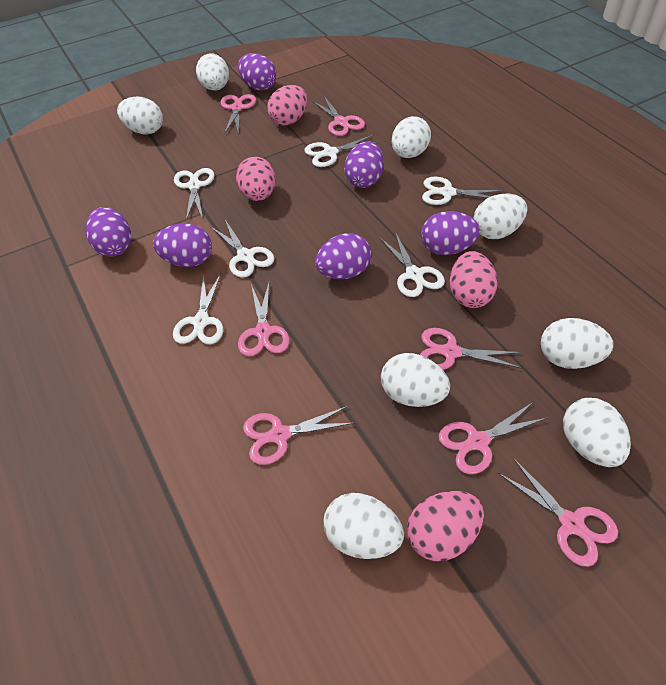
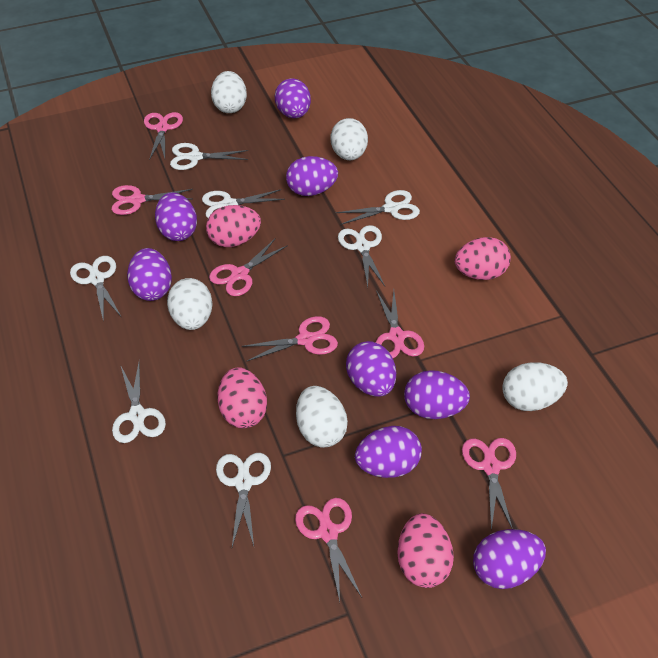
purple egg: [86,207,131,256] [153,223,212,267] [238,53,276,90] [315,233,371,279] [344,141,384,188] [421,211,480,255] = 6 -> [127,248,172,301] [155,192,197,241] [275,79,311,118] [286,156,338,196] [346,341,396,396] [355,426,422,478] [404,370,470,419] [473,529,546,589] = 8
white egg: [117,97,163,134] [196,54,229,91] [324,493,404,559] [381,353,450,407] [392,116,431,158] [473,194,527,239] [541,318,613,369] [563,398,631,467] = 8 -> [167,278,212,330] [211,71,247,113] [296,386,348,448] [331,118,368,160] [502,362,568,411] = 5
white scissors: [173,273,223,344] [174,168,214,221] [210,220,274,278] [304,135,379,167] [379,232,445,297] [422,177,504,205] = 6 -> [70,256,121,322] [112,363,166,443] [170,143,248,170] [202,189,285,218] [216,453,271,547] [336,190,420,225] [338,225,385,287] = 7

